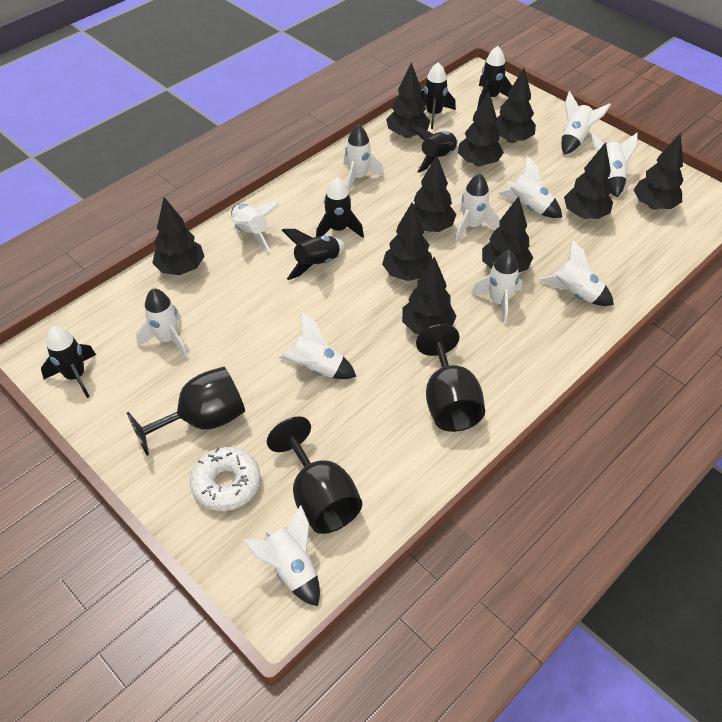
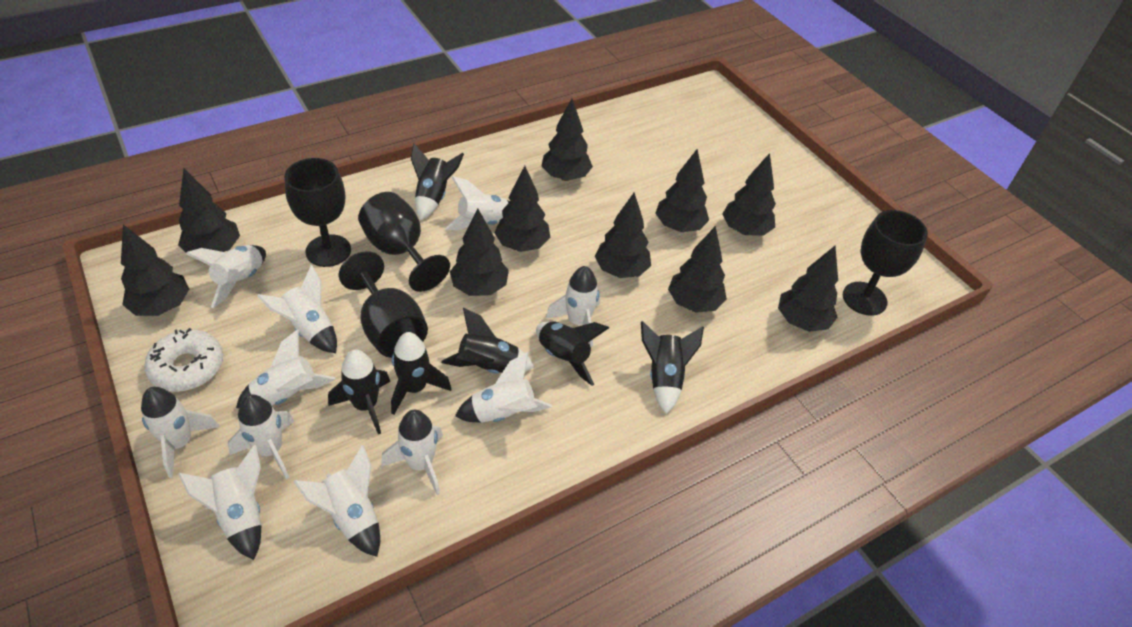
black goblet: [127,367,245,456] [267,416,362,534] [416,324,485,432] = 3 -> [284,158,351,267] [339,251,428,358] [358,192,450,292] [843,210,928,316] = 4

